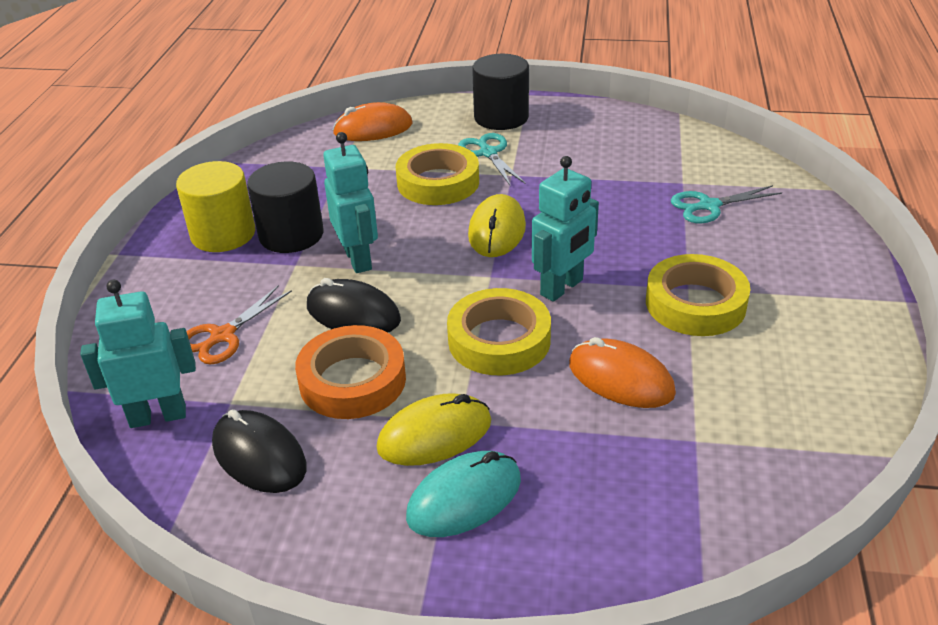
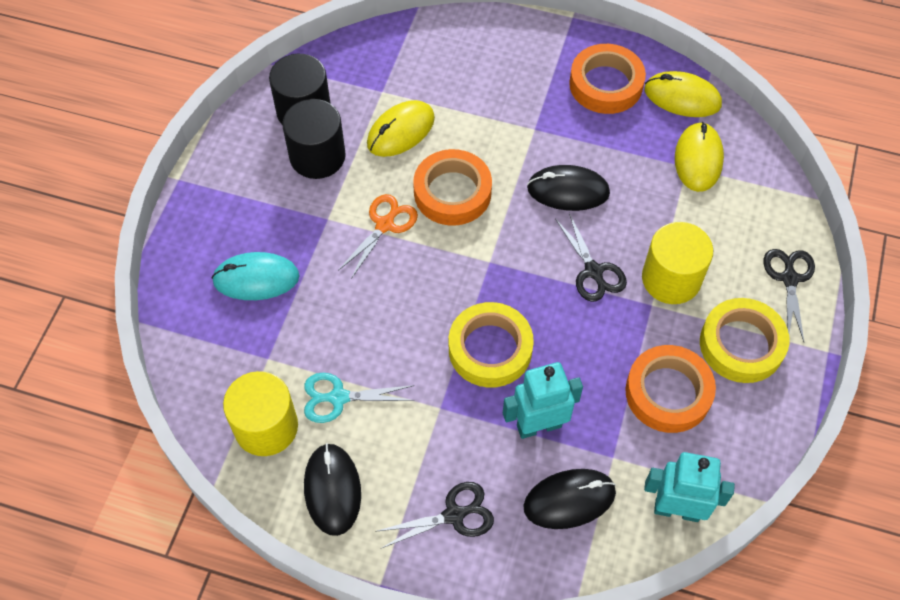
black mouse: [212,409,306,493] [307,278,401,333] = 2 -> [304,443,361,536] [523,469,616,529] [527,165,610,211] = 3
black scissors: none = 0 -> [375,482,494,548] [555,213,627,302] [763,249,815,342] = 3
orange mouse: [333,102,412,141] [569,337,676,408] = 2 -> none = 0
orange tape: [295,325,406,419] = 1 -> [413,149,492,226] [569,44,646,114] [625,345,716,433] = 3
turquoise robot: [80,280,196,428] [323,132,378,273] [532,156,599,302] = 3 -> [503,362,583,439] [644,452,735,522] = 2
turquoise scissors: [458,133,525,185] [671,185,782,223] = 2 -> [304,373,415,423] = 1
yellow cylinder: [176,161,255,252] = 1 -> [223,371,298,456] [642,222,713,304] = 2
yellow mouse: [376,393,491,466] [468,194,526,257] = 2 -> [367,100,435,157] [644,71,722,117] [675,122,724,192] = 3
yellow tape: [396,143,479,205] [447,288,551,375] [646,254,750,336] = 3 -> [449,302,534,388] [700,298,789,383] = 2

